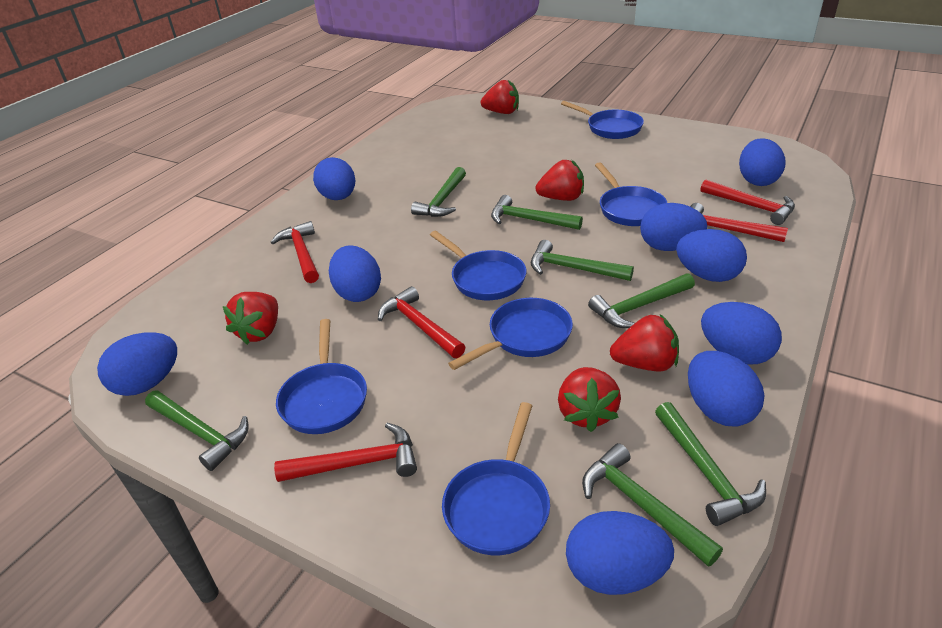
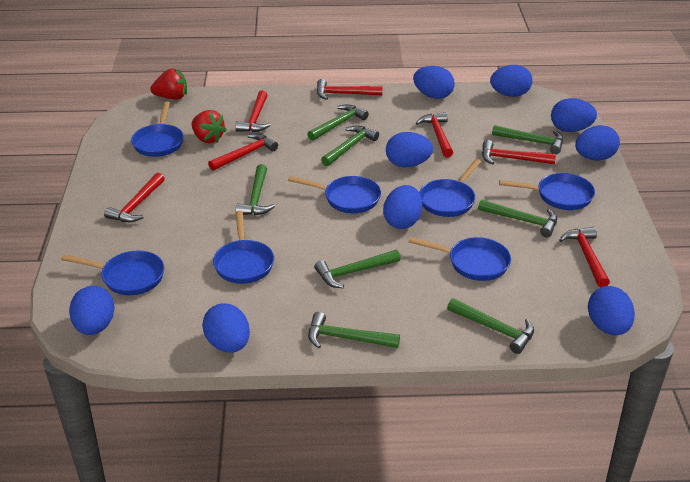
blue pan: [276,319,367,434] [430,231,526,300] [442,402,550,555] [448,298,573,370] [561,101,644,139] [595,162,667,226] = 6 -> [61,251,164,295] [131,102,184,157] [213,211,274,284] [288,176,381,213] [408,237,511,281] [419,159,481,217] [499,173,595,210] = 7
green hammer: [145,390,249,471] [411,167,466,217] [491,195,583,230] [531,240,634,281] [582,443,723,567] [588,273,695,328] [655,402,766,526] = 7 -> [236,164,275,215] [307,104,369,141] [308,312,400,349] [314,250,401,288] [321,125,379,166] [447,298,534,354] [478,199,557,237] [492,125,563,154] = 8
red hammer: [271,221,319,283] [274,423,417,482] [378,286,465,358] [690,203,788,242] [701,179,795,225] = 5 -> [104,173,165,222] [208,134,278,171] [235,90,271,132] [317,79,382,100] [416,112,453,158] [482,140,556,165] [559,227,610,288] = 7
red strawberry: [223,292,278,345] [481,80,519,114] [536,160,584,201] [558,367,621,432] [610,314,679,371] = 5 -> [150,69,187,99] [192,110,227,143] = 2

